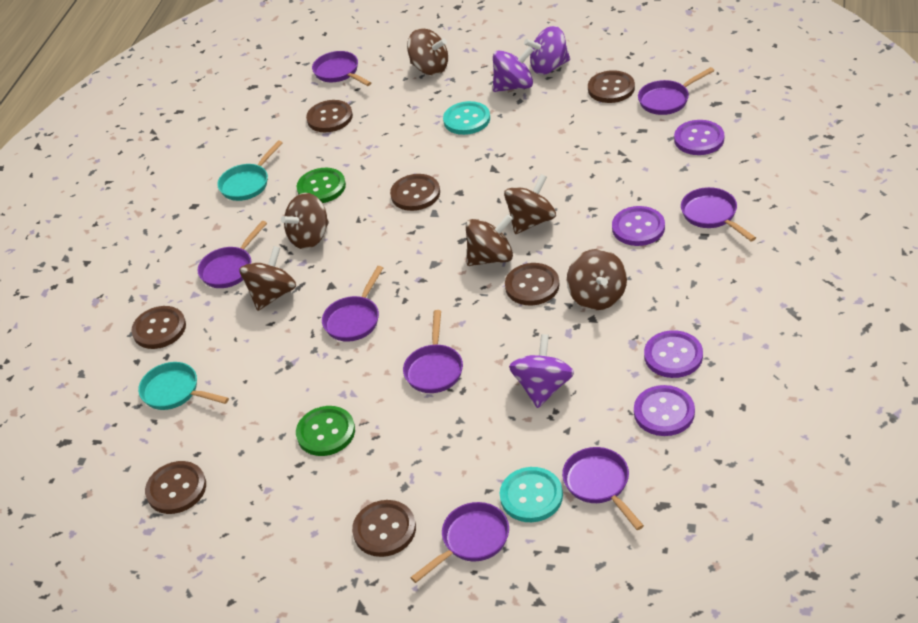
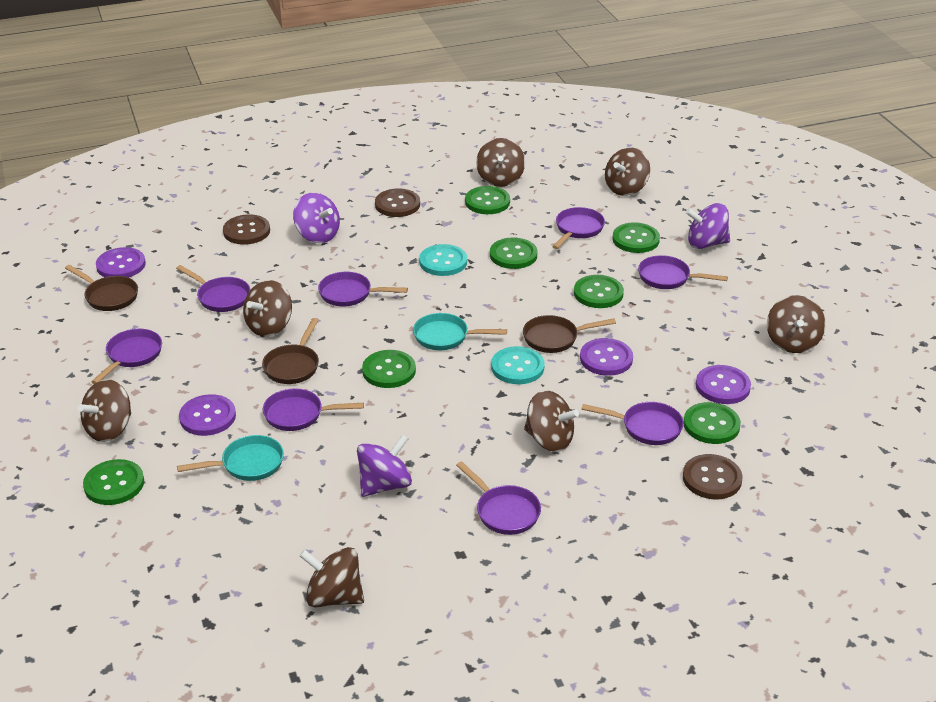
brown button: [131,306,186,349] [145,461,206,514] [306,100,353,132] [352,500,416,557] [390,174,440,211] [505,263,559,305] [588,70,635,103] = 7 -> [223,214,270,245] [375,188,420,217] [683,454,743,499] = 3
brown pan: none = 0 -> [65,265,138,311] [262,318,319,384] [523,315,616,353] = 3
brown spinning top: [239,246,296,311] [281,193,329,249] [407,28,448,75] [466,214,513,266] [504,174,556,234] [567,249,627,310] = 6 -> [78,379,131,442] [243,280,292,337] [299,547,364,607] [476,138,525,187] [524,390,579,452] [605,148,650,196] [767,295,826,353] = 7
green button: [296,168,346,203] [296,406,355,456] = 2 -> [83,459,144,505] [362,350,416,388] [465,186,510,214] [490,237,537,269] [574,275,624,308] [612,222,660,253] [684,402,741,444] = 7

